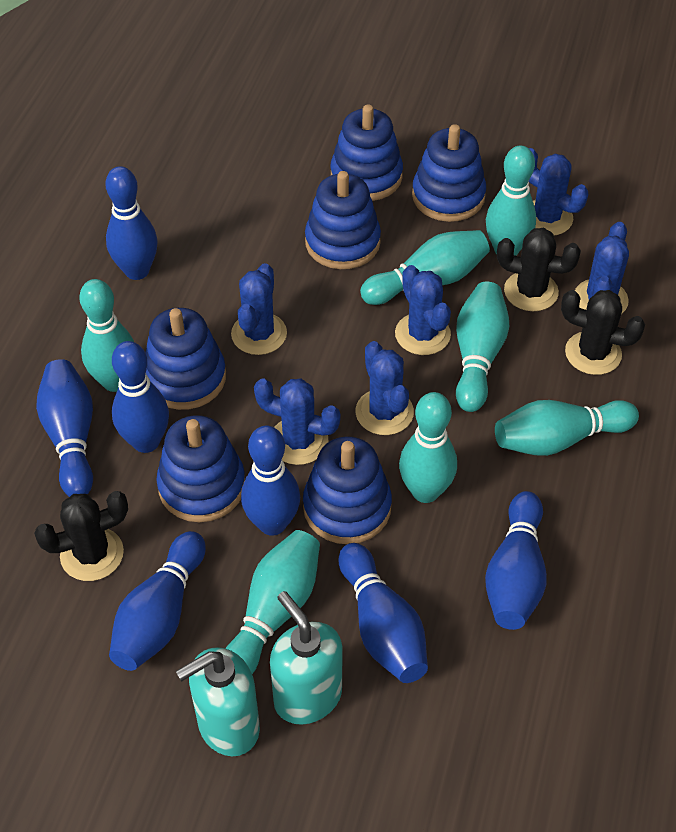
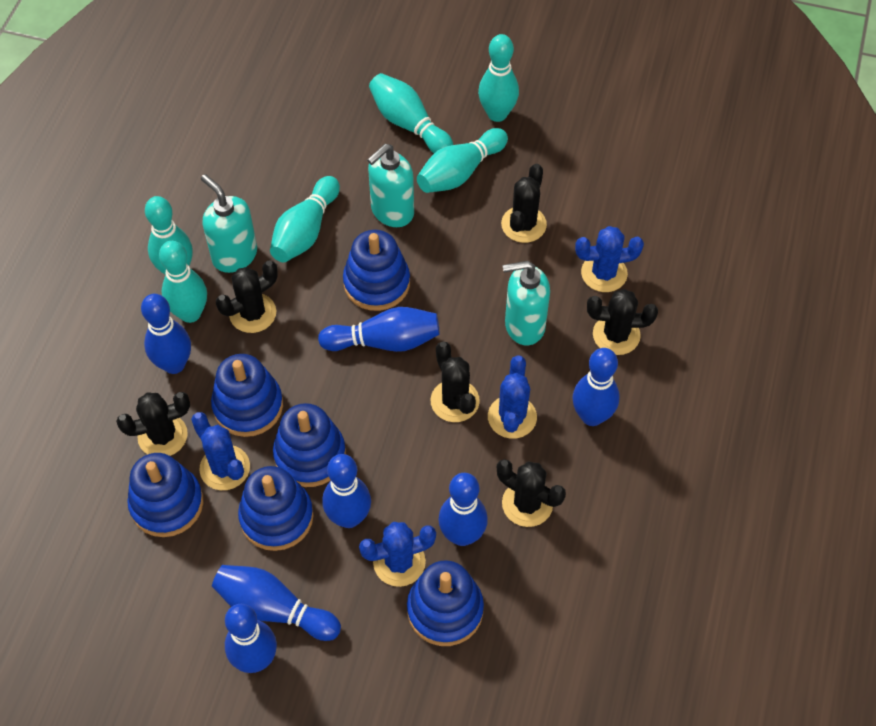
black cactus: [34,491,128,581] [497,228,581,311] [561,290,645,375] = 3 -> [116,392,190,456] [216,260,278,333] [431,341,480,422] [497,459,566,527] [501,164,547,243] [587,289,658,355] = 6
blue cactus: [231,263,287,355] [254,379,341,465] [355,341,414,435] [395,265,451,355] [529,148,588,236] [575,222,629,313] = 6 -> [191,412,250,490] [359,522,436,587] [488,355,537,439] [575,226,644,292] = 4
turquoise bowling pin: [79,279,134,392] [225,530,320,674] [360,230,490,305] [399,392,457,503] [456,282,509,412] [486,146,536,256] [495,400,639,456] = 7 -> [145,196,193,275] [159,241,207,323] [270,176,340,262] [369,73,453,153] [417,128,508,193] [478,34,519,122] = 6
turquoise soap dispenser: [176,647,260,756] [270,591,342,725] = 2 -> [201,174,257,273] [367,144,414,227] [503,261,550,345] = 3

